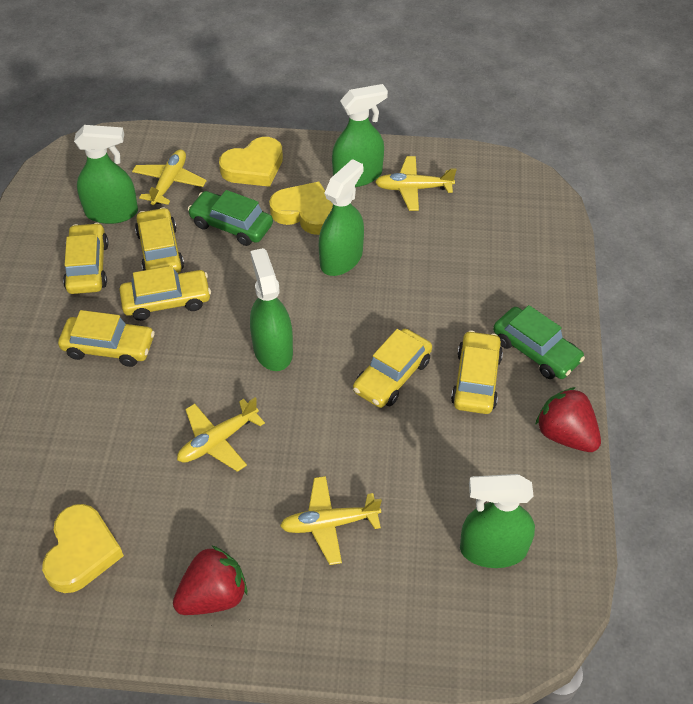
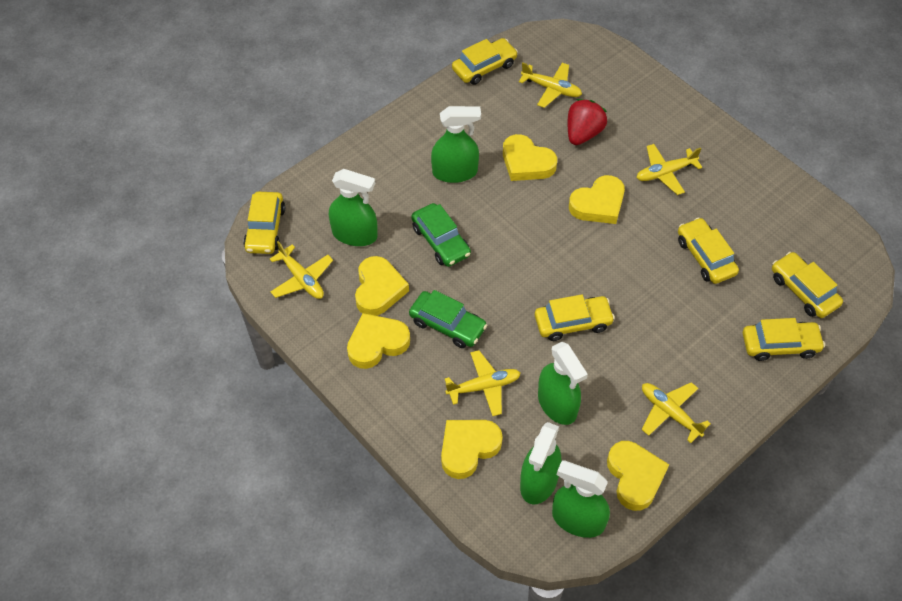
red strawberry: [173,546,247,615] [536,387,601,452] = 2 -> [568,99,607,145] = 1
yellow heart: [42,504,124,593] [219,137,283,187] [269,182,333,235] = 3 -> [347,313,410,369] [355,256,409,316] [441,420,503,479] [503,134,557,181] [569,175,625,224] [607,441,669,511] = 6
yellow plane: [132,150,207,205] [177,397,265,472] [280,476,382,565] [375,156,456,211] = 4 -> [270,241,333,299] [445,350,521,416] [519,62,582,108] [636,144,703,195] [641,382,711,443] = 5

